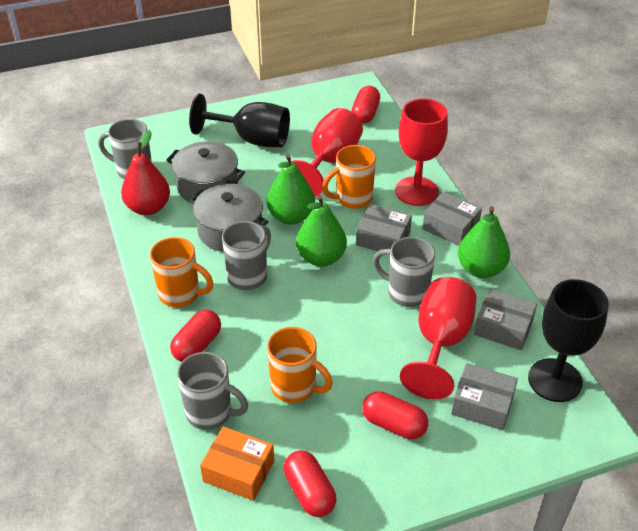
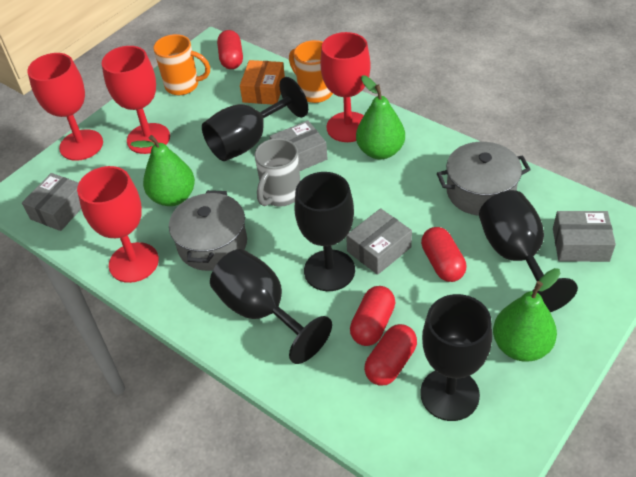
black goblet: [189,94,290,147] [528,279,609,402] = 2 -> [202,77,308,161] [210,249,332,364] [295,172,355,291] [420,294,492,421] [479,190,578,312] = 5
grey mug: [98,119,152,179] [177,352,248,430] [222,221,271,290] [373,237,435,307] = 4 -> [255,138,300,207] = 1
orange mug: [150,237,213,307] [267,327,333,403] [322,145,376,209] = 3 -> [153,34,210,95] [289,40,333,103] = 2
red goblet: [291,108,363,196] [395,98,448,206] [400,277,476,399] = 3 -> [27,53,103,161] [77,166,159,283] [102,46,170,154] [320,32,371,142] = 4
red pear: [121,130,170,215] = 1 -> none = 0

